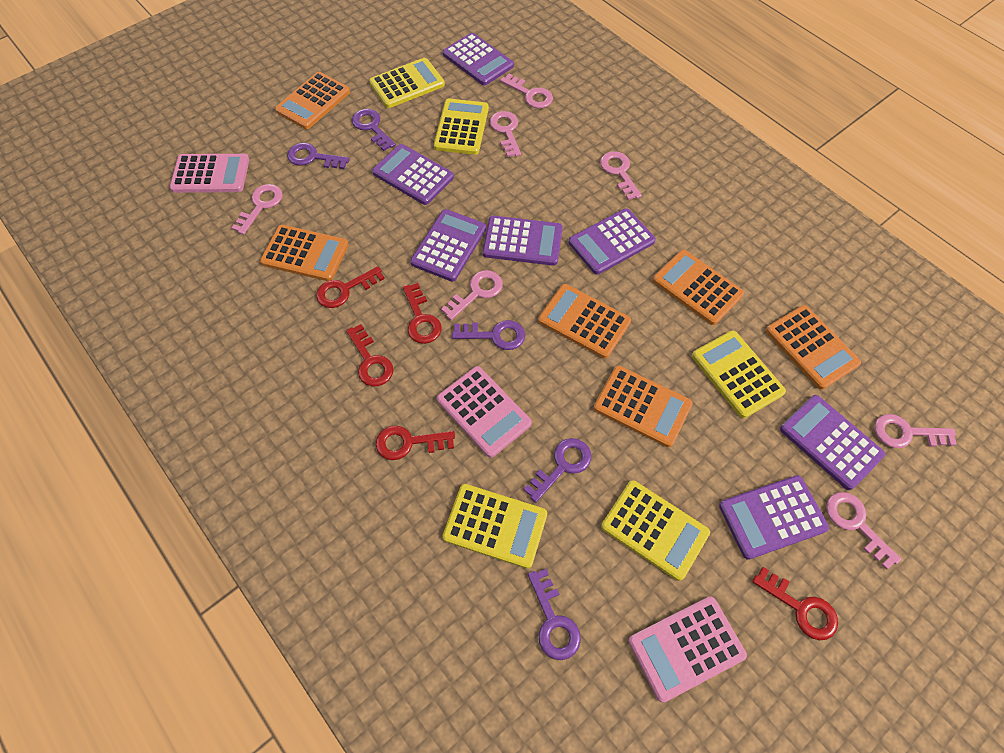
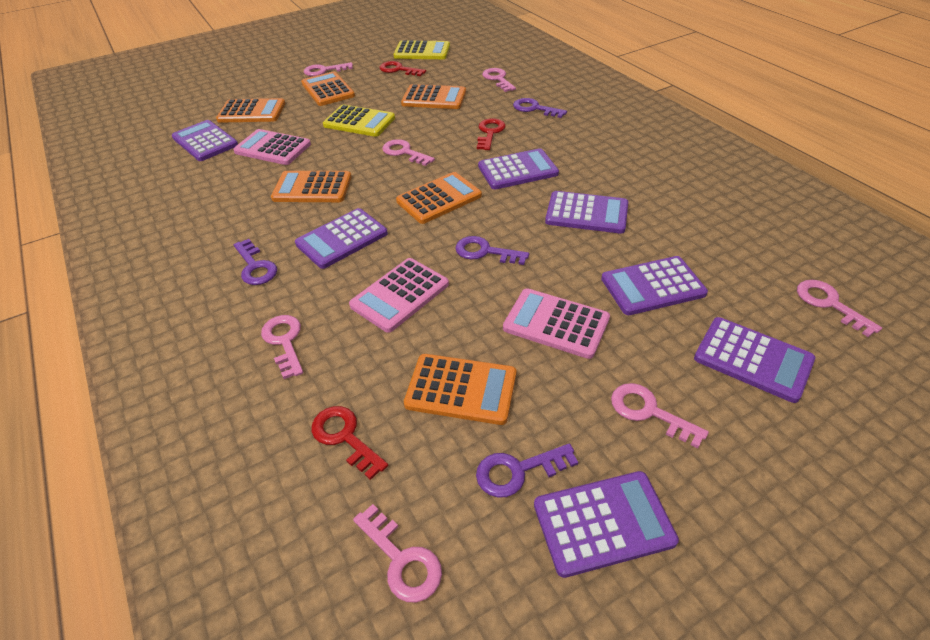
purple key: [287,143,350,169] [352,109,396,151] [452,320,525,350] [523,438,591,503] [528,569,581,660] = 5 -> [234,239,277,285] [455,236,529,265] [476,443,578,498] [513,98,567,118] = 4
red key: [316,266,385,308] [346,324,393,387] [376,426,455,460] [403,283,442,344] [752,567,838,640] = 5 -> [311,406,388,480] [380,61,426,76] [477,118,506,150] = 3
yellow calculator: [369,58,445,108] [434,99,489,155] [443,484,547,569] [601,480,710,581] [692,330,786,418] = 5 -> [323,104,395,137] [393,40,450,59] = 2

